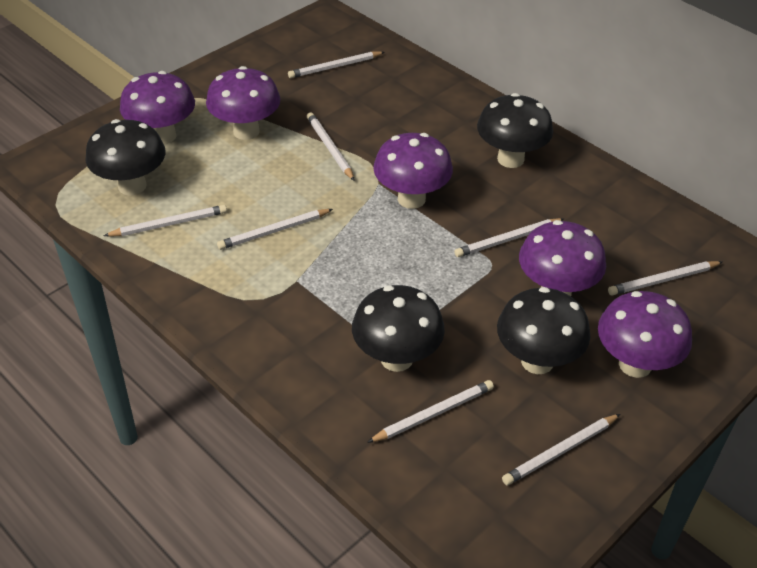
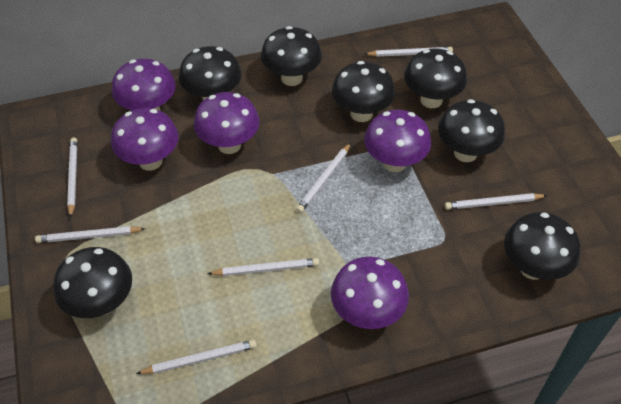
black mushroom: [85,119,165,195] [352,285,445,372] [477,93,553,168] [497,287,591,374] = 4 -> [53,247,132,318] [179,46,242,101] [261,26,322,86] [332,61,395,122] [404,48,467,108] [438,99,505,162] [504,212,581,280] = 7
white pencil: [104,205,227,237] [217,209,333,250] [288,51,384,78] [307,112,355,181] [367,380,494,443] [454,218,564,257] [502,414,620,485] [608,261,722,295] = 8 -> [35,226,146,243] [67,138,77,218] [136,340,257,374] [207,258,319,276] [296,143,351,213] [364,47,453,57] [445,193,548,210] = 7

